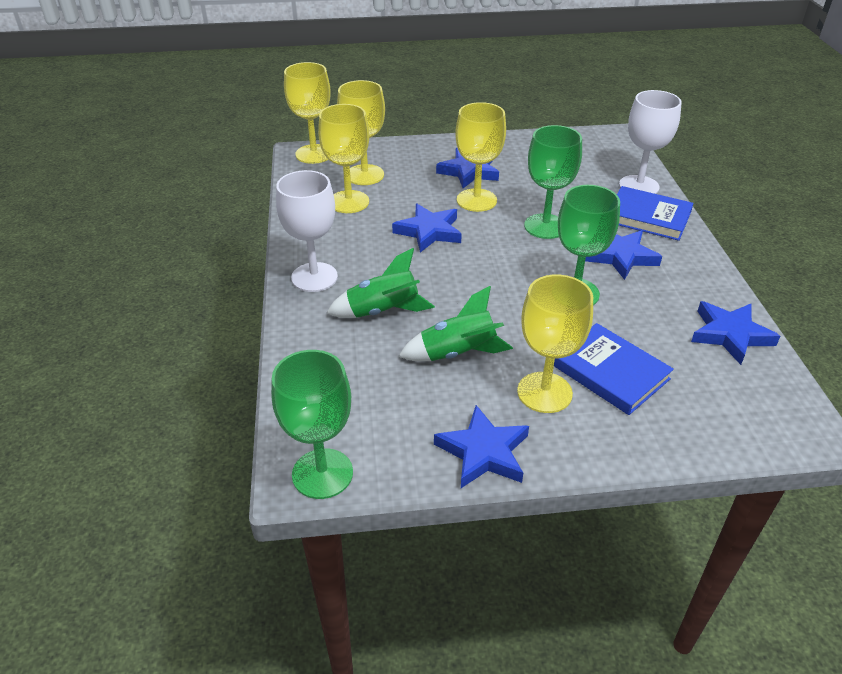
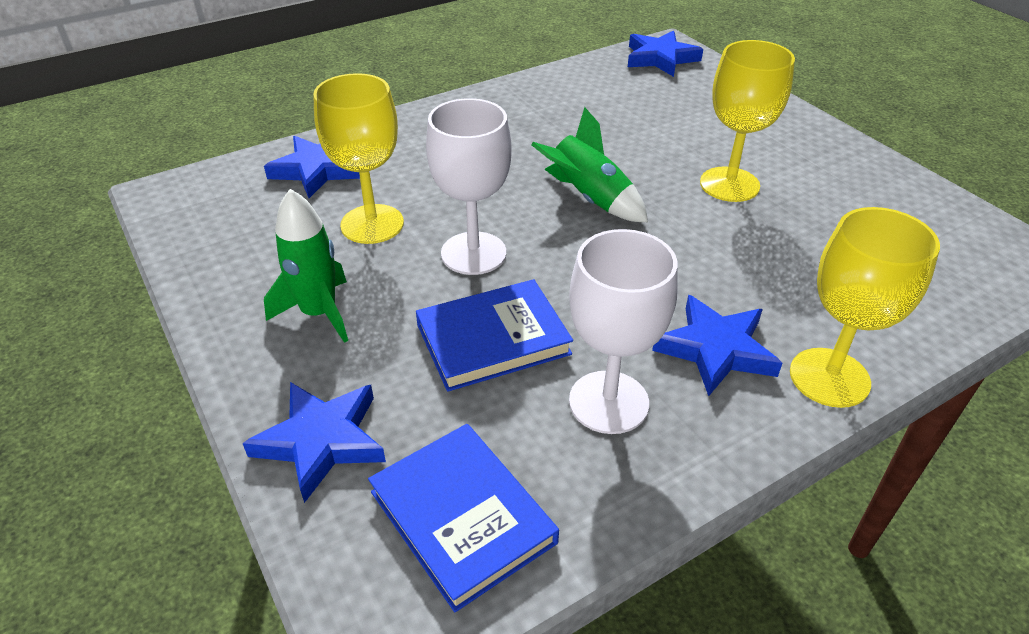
blue star: [392,204,462,253] [434,405,529,488] [436,148,499,188] [585,230,662,280] [691,301,780,365] = 5 -> [242,382,386,503] [264,136,360,198] [628,30,703,77] [652,295,782,396] = 4
green goblet: [271,350,353,499] [524,125,582,239] [558,185,620,305] = 3 -> none = 0
yellow goblet: [284,62,331,164] [318,104,369,213] [337,80,385,185] [455,102,506,212] [517,275,593,413] = 5 -> [313,73,404,244] [700,40,795,202] [790,207,940,408] = 3

